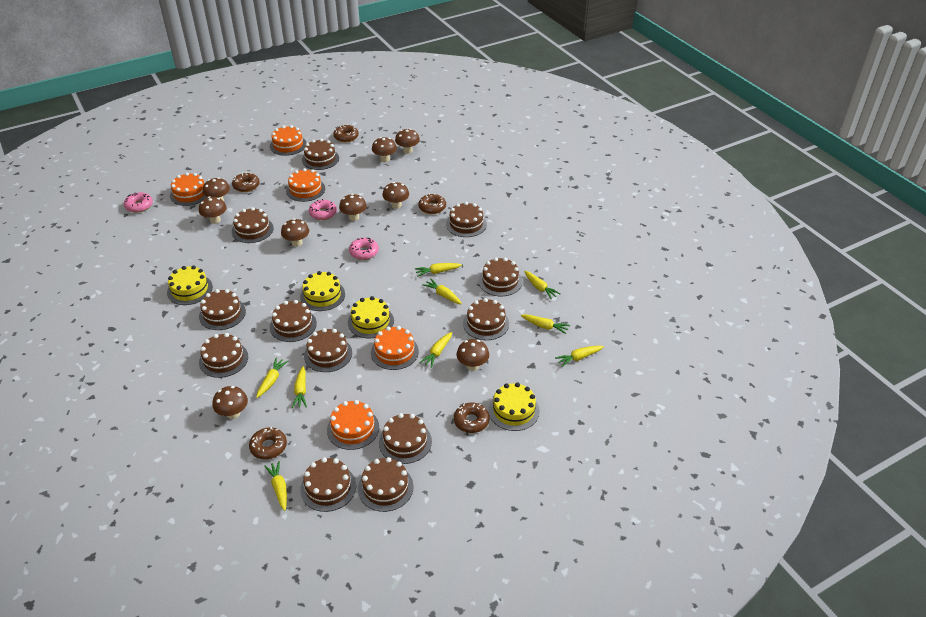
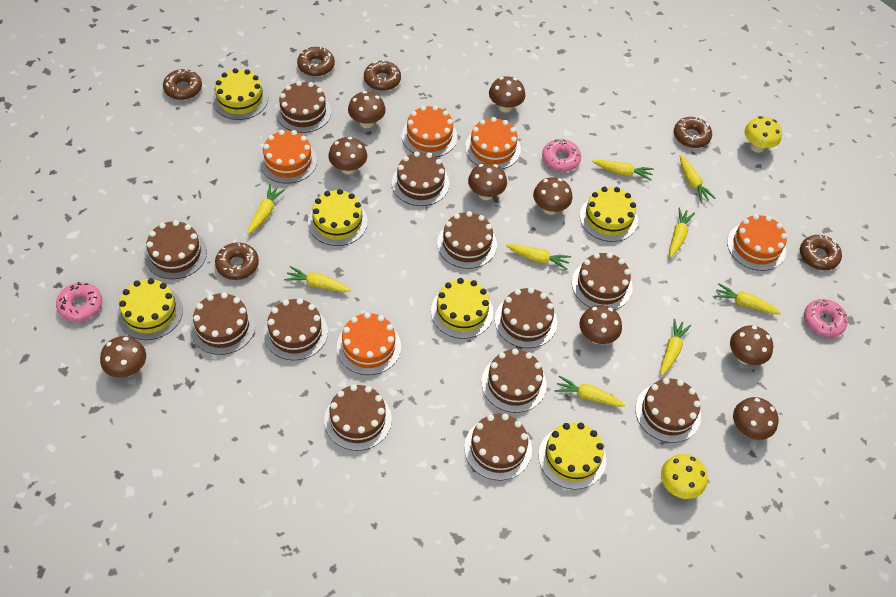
brown donut: [232,172,260,192] [249,427,287,459] [333,124,359,142] [418,193,446,214] [454,403,490,433] = 5 -> [163,68,202,100] [215,242,259,280] [297,47,335,76] [364,61,401,91] [674,117,712,148] [800,235,842,270] = 6
yellow cake: [167,266,213,305] [300,271,345,311] [348,296,394,338] [488,383,540,431] = 4 -> [117,278,183,340] [212,68,268,120] [308,189,368,246] [431,278,493,339] [538,423,606,490] [580,187,638,242] = 6
yellow mushroom: none = 0 -> [661,454,708,499] [744,116,782,153] = 2

